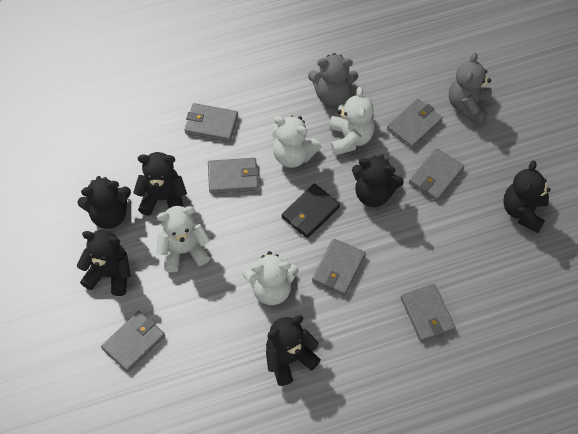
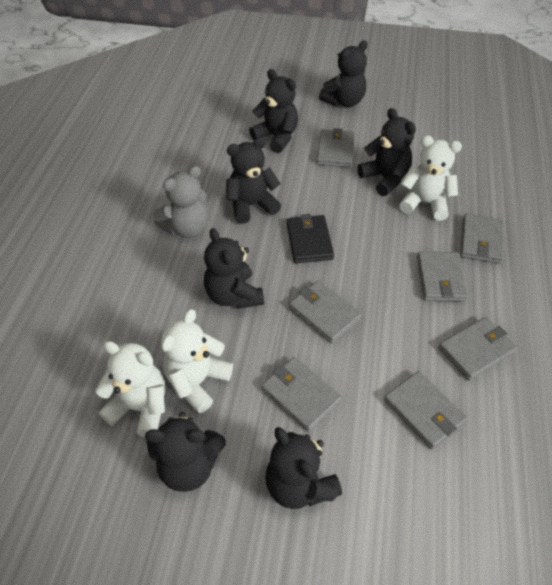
black teddy bear: [77,176,131,229] [77,230,131,296] [133,152,187,216] [266,315,321,386] [352,154,404,207] [503,161,551,233] = 6 -> [145,412,226,492] [204,228,264,309] [226,137,281,224] [249,69,298,153] [265,427,342,509] [319,40,367,107] [357,108,416,196] = 7
grey teddy bear: [308,53,358,106] [449,53,492,125] = 2 -> [153,166,208,238] = 1
white teddy bear: [156,206,210,272] [243,251,299,305] [272,115,321,168] [329,87,374,156] = 4 -> [95,341,165,437] [161,309,233,413] [399,135,462,221] = 3

